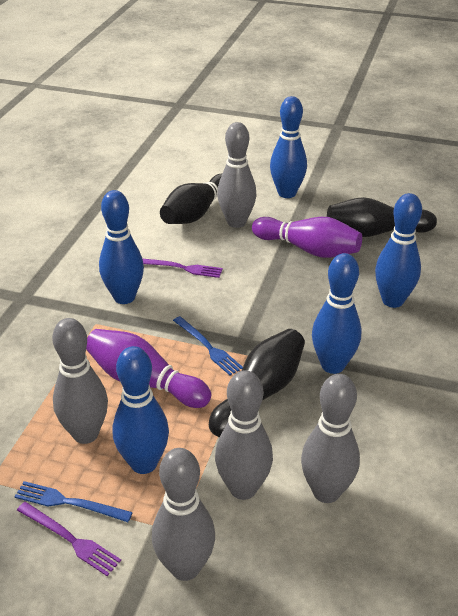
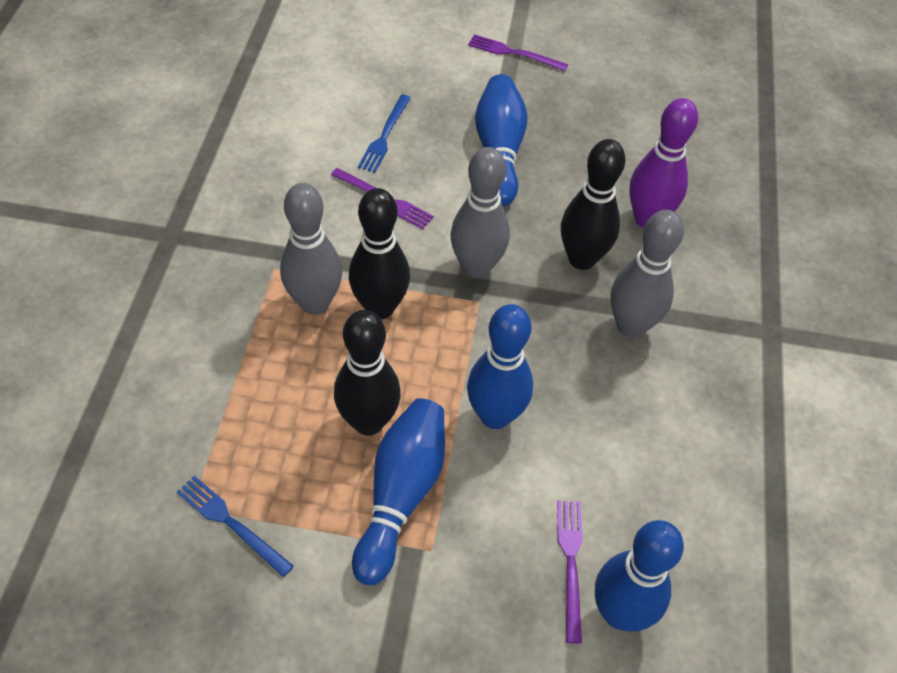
blue bowling pin: [99,190,144,304] [113,346,169,474] [270,96,307,198] [312,253,361,374] [375,193,422,308] = 5 -> [352,398,445,585] [467,304,533,429] [475,74,528,206] [595,520,684,632] = 4
grey bowling pin: [52,318,108,444] [152,448,215,581] [215,370,273,500] [217,122,256,228] [301,374,360,503] = 5 -> [280,183,342,315] [450,147,510,278] [610,210,684,338] = 3
purple bowling pin: [86,329,211,408] [252,217,362,258] = 2 -> [629,98,698,228] = 1
purple fork: [17,502,121,576] [142,258,223,278] = 2 -> [331,168,434,229] [468,34,568,71] [557,500,583,643] = 3

